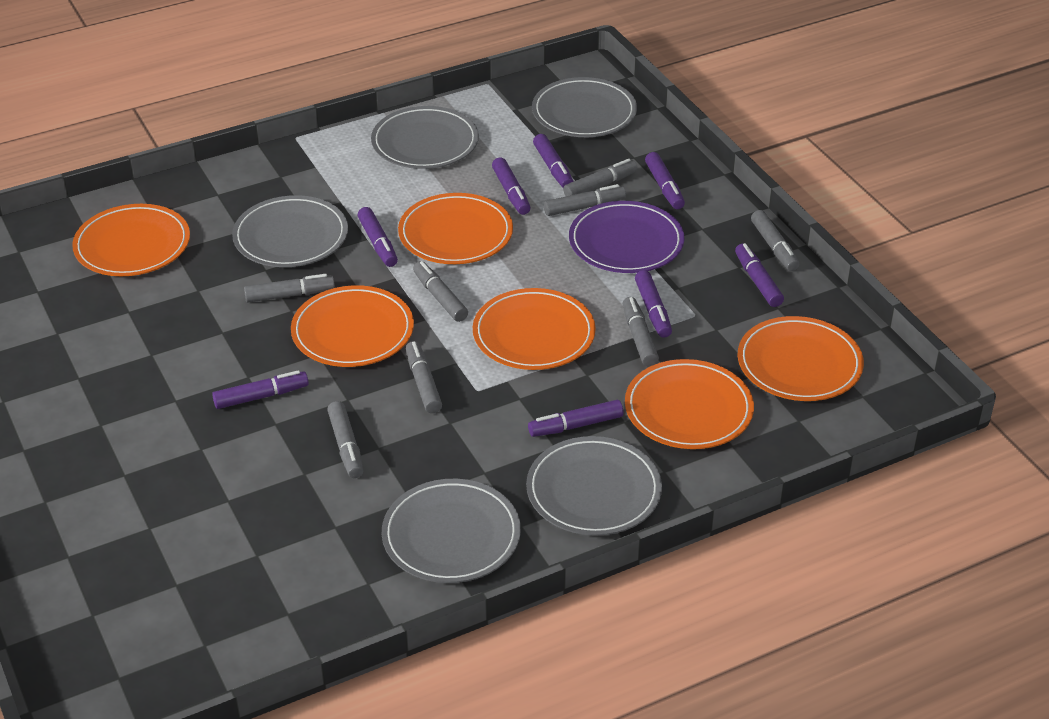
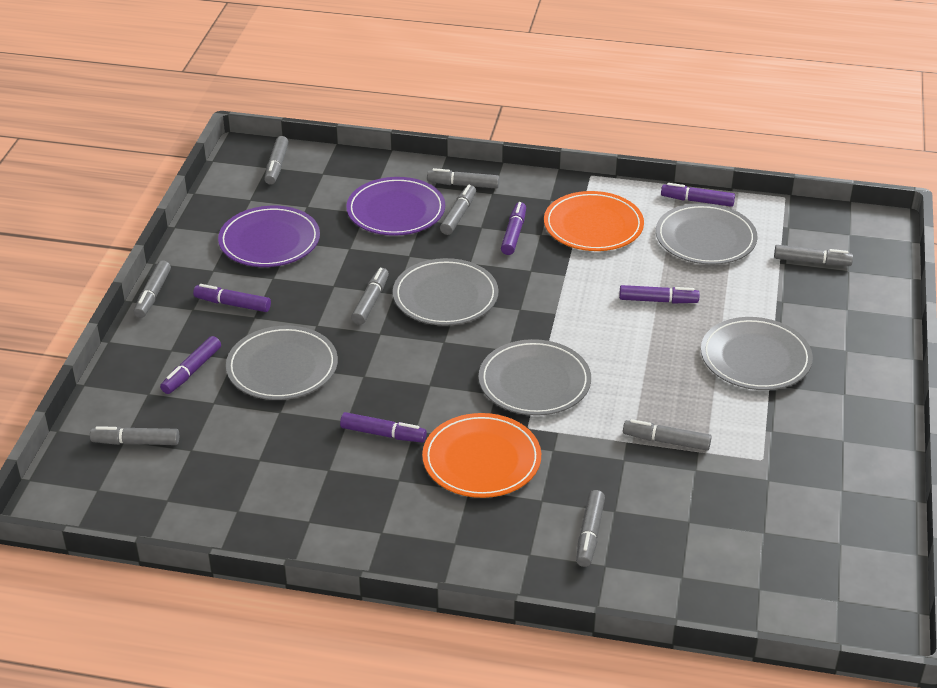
grey marker: [244,274,335,302] [327,401,364,478] [406,341,442,413] [413,261,468,322] [544,184,626,216] [563,159,637,196] [623,297,659,366] [751,210,799,271] = 8 -> [90,426,179,445] [133,260,171,318] [264,136,289,185] [351,268,389,325] [427,168,500,189] [440,184,476,235] [576,490,605,567] [623,419,711,451] [774,245,853,266] = 9
orange plate: [72,204,190,276] [291,285,414,367] [398,193,513,264] [473,288,596,370] [625,359,754,449] [738,316,864,401] = 6 -> [422,413,541,498] [544,191,644,251] = 2
purple marker: [212,370,309,409] [357,207,398,267] [492,157,530,215] [528,400,623,437] [533,134,573,188] [635,270,672,338] [645,152,685,209] [735,243,784,307] = 8 -> [160,336,221,394] [193,284,271,312] [340,412,427,442] [501,202,526,255] [619,285,700,303] [661,183,735,207] = 6
purple plate: [569,201,684,273] = 1 -> [218,206,320,267] [346,177,445,236] = 2

